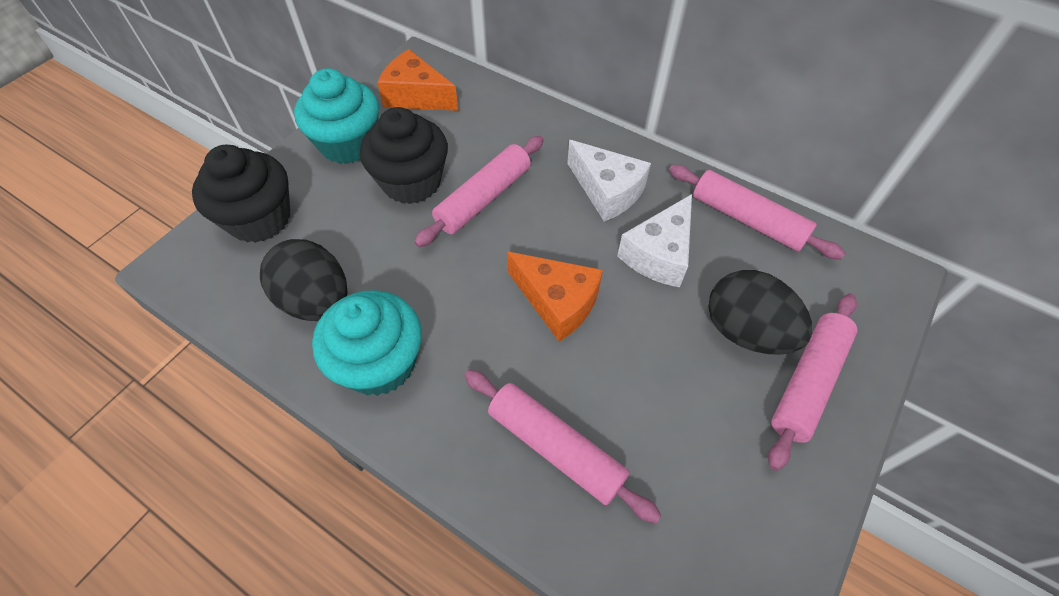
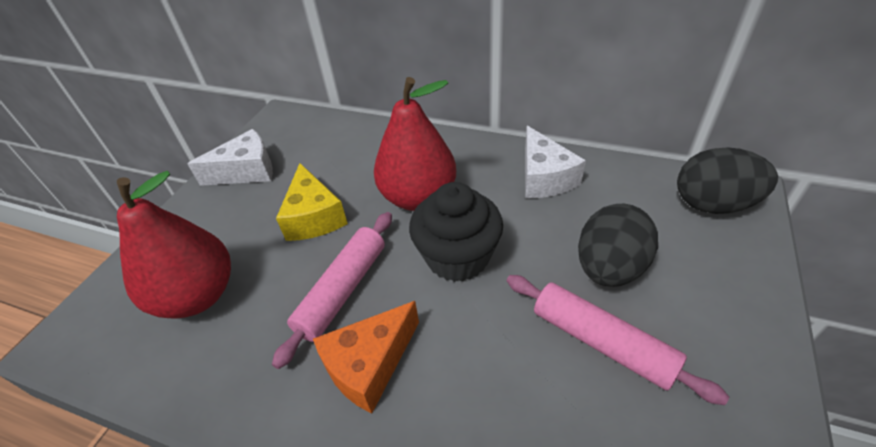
black cupcake: [192,145,290,243] [360,107,448,204] = 2 -> [409,182,503,282] = 1
orange cheese: [377,49,459,111] [507,252,603,342] = 2 -> [313,301,419,414] = 1
pink rolling pin: [414,136,544,247] [464,370,661,524] [669,165,845,259] [768,294,857,471] = 4 -> [272,212,392,369] [507,275,729,405] = 2
red pear: none = 0 -> [117,171,231,319] [374,77,456,211] = 2
turquoise cupcake: [294,68,379,164] [312,290,422,396] = 2 -> none = 0
yellow cheese: none = 0 -> [276,163,348,241] = 1

